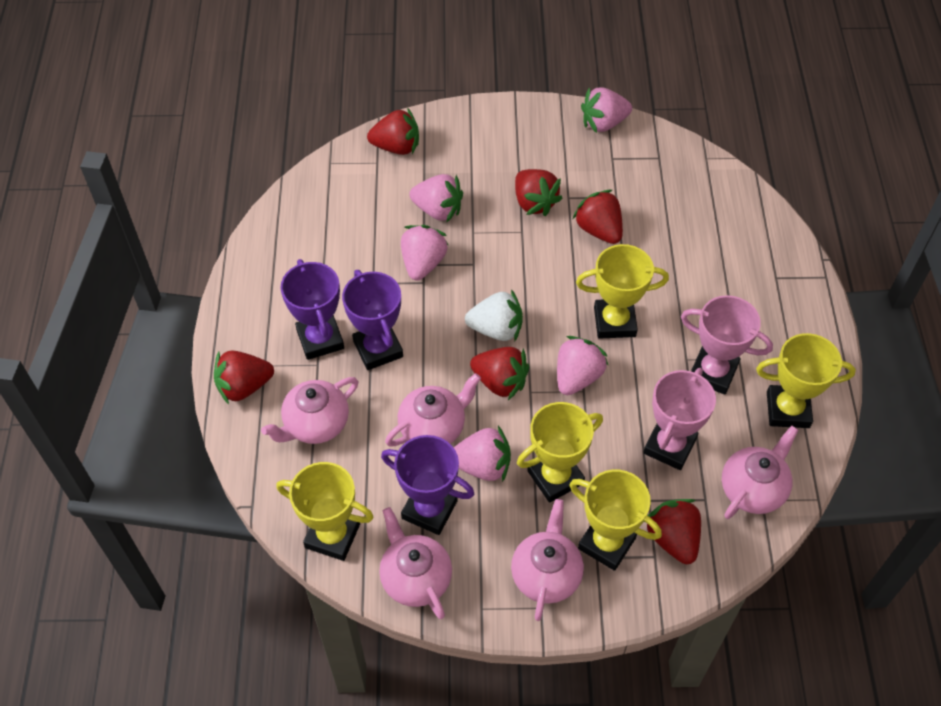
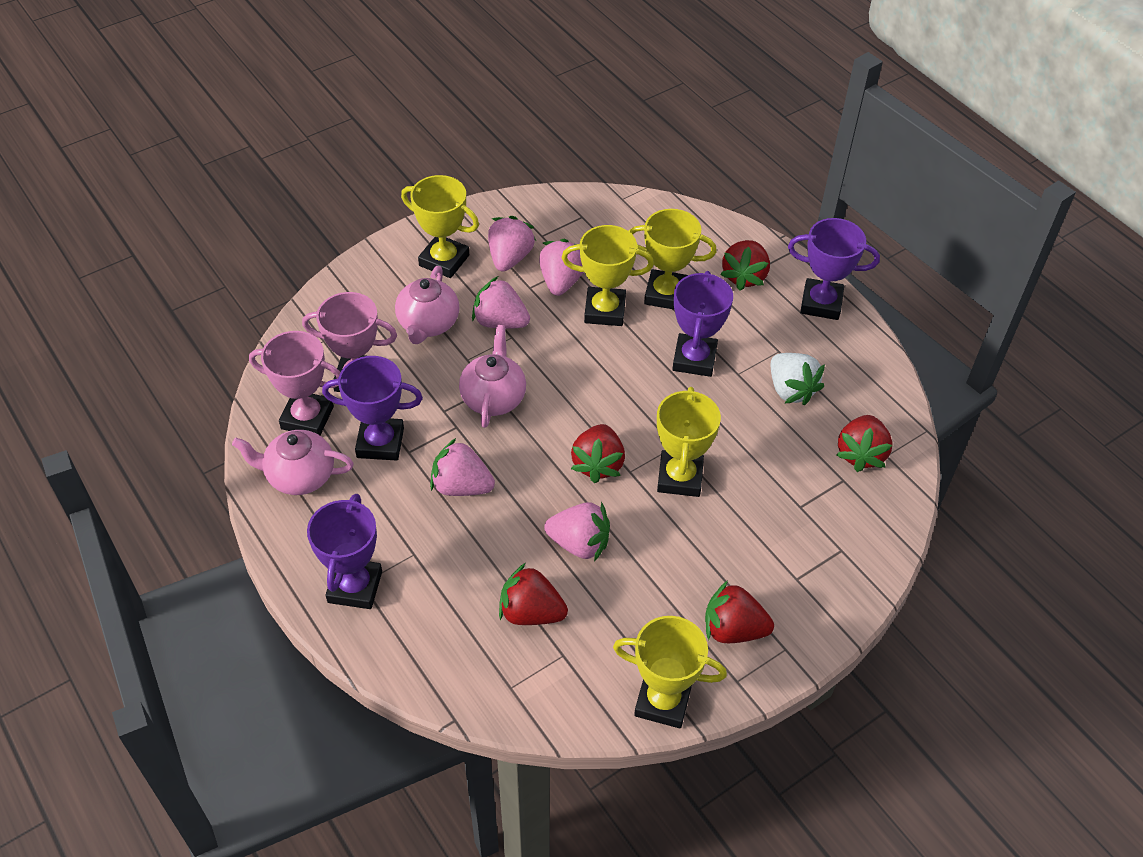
pink teapot: [261,377,358,444] [379,507,452,619] [385,373,481,447] [511,499,584,621] [722,426,799,519] = 5 -> [232,430,354,495] [395,266,459,344] [459,325,526,428] = 3
purple trophy: [281,259,344,360] [342,270,403,370] [381,435,474,535] = 3 -> [307,494,382,609] [322,356,423,461] [672,271,733,377] [788,218,880,320] = 4
red strawberry: [214,350,274,404] [367,108,419,155] [470,347,529,400] [515,169,562,216] [573,190,623,244] [644,499,701,564] = 6 -> [499,563,568,625] [571,424,625,483] [705,580,774,643] [720,240,770,291] [836,415,893,472] = 5

